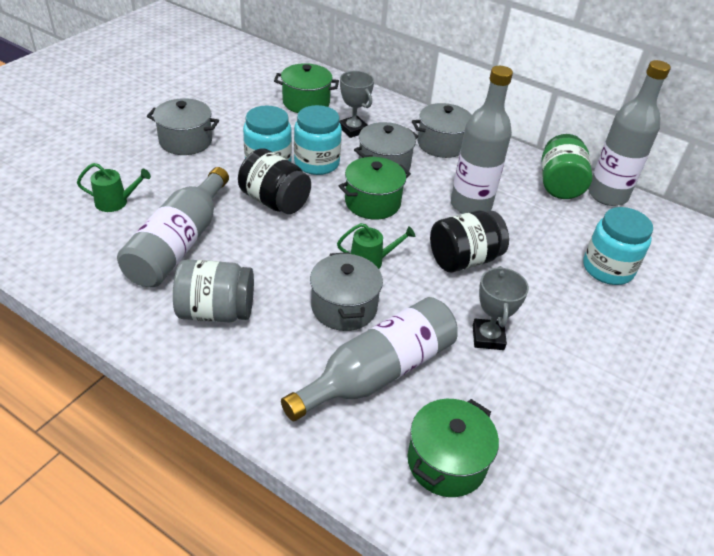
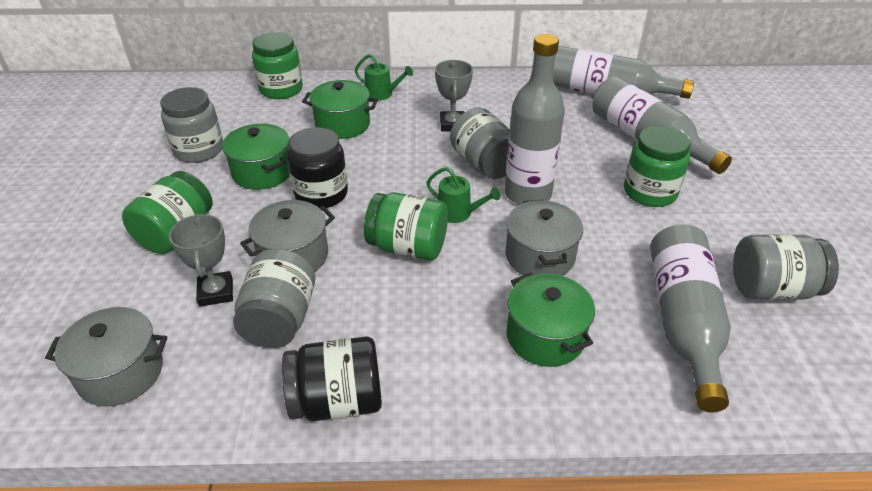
green jar: [542,134,593,199] = 1 -> [122,171,213,254] [252,32,303,99] [364,192,448,261] [624,126,691,207] = 4
grey jar: [173,259,254,322] = 1 -> [160,87,223,163] [233,249,315,348] [450,108,510,179] [733,234,839,300] = 4
grey pot: [147,98,219,155] [310,252,383,331] [354,122,419,171] [412,103,472,158] = 4 -> [45,307,167,407] [240,200,335,271] [506,200,583,276] = 3
turquoise jar: [243,105,292,162] [294,105,342,175] [583,207,653,285] = 3 -> none = 0

